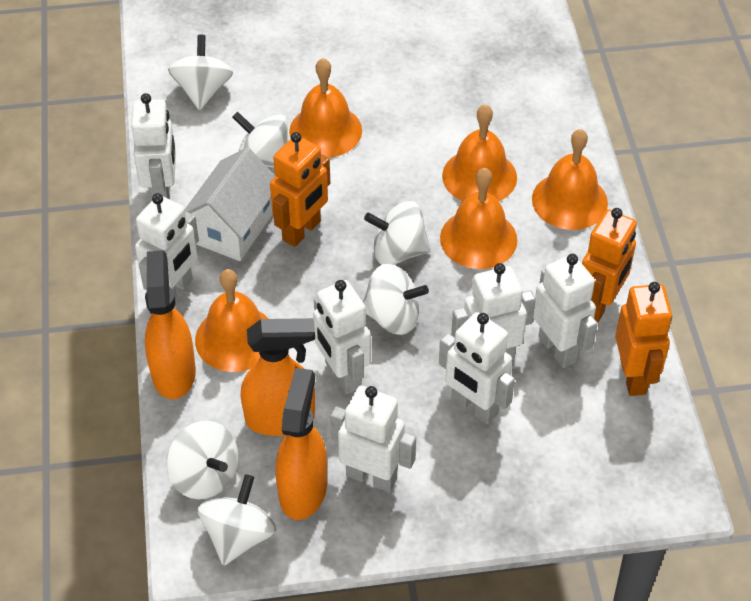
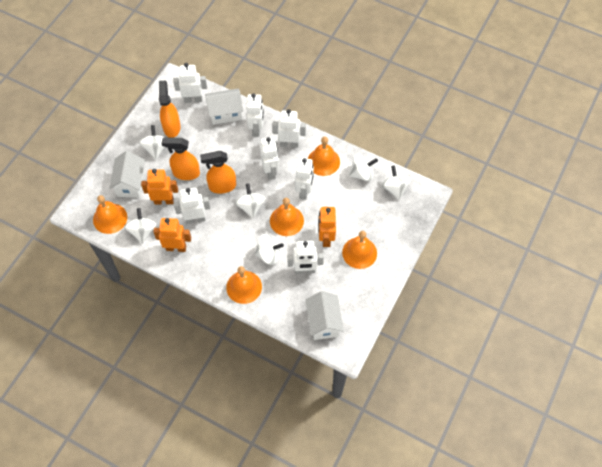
white house: [185,147,275,261] = 1 -> [109,151,145,198] [205,89,243,125] [305,291,344,340] = 3

